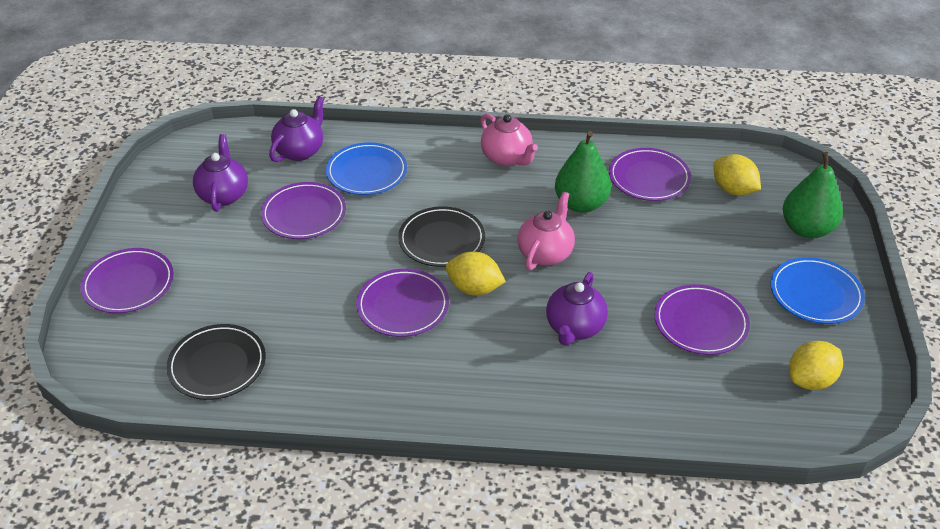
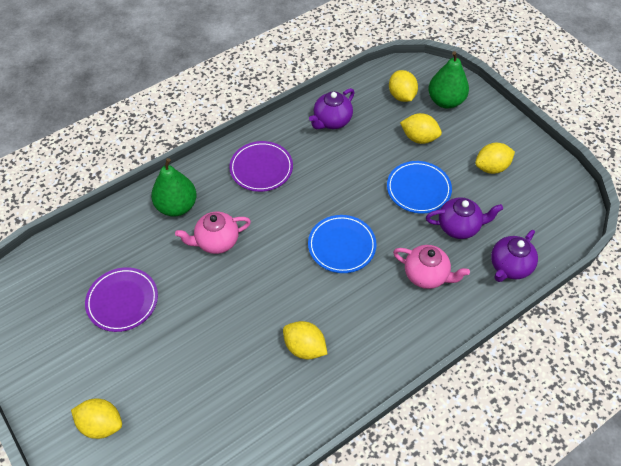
black plate: [166,324,266,400] [398,206,485,267] = 2 -> none = 0
purple plate: [80,248,174,313] [261,182,346,239] [356,269,449,337] [609,148,691,201] [654,284,750,355] = 5 -> [85,267,158,332] [229,141,293,192] = 2
yellow lemon: [446,252,506,296] [713,154,761,196] [789,341,843,390] = 3 -> [71,398,122,439] [283,321,327,360] [389,70,418,102] [400,113,442,144] [475,143,515,174] = 5

